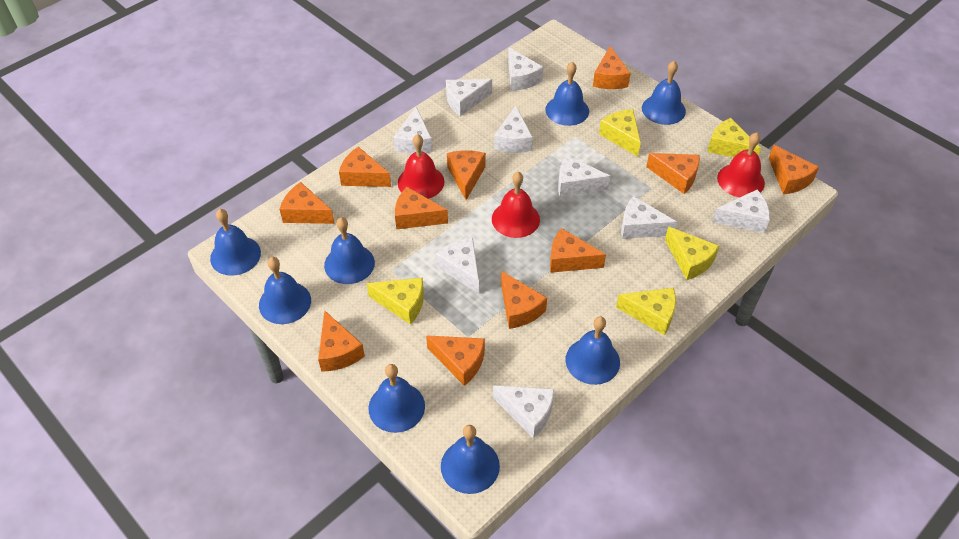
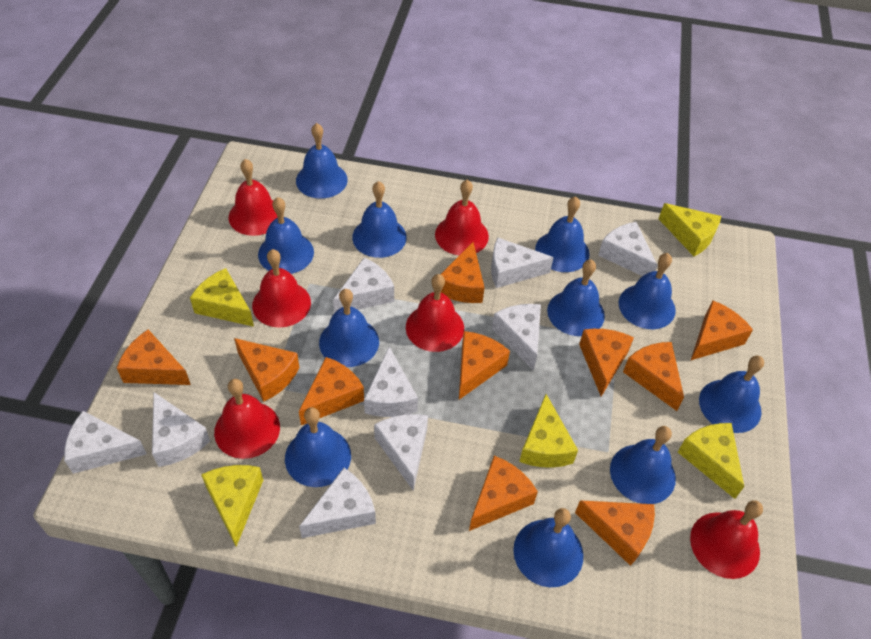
blue bell: [210,209,261,276] [259,257,311,324] [324,217,375,284] [368,364,425,433] [441,425,500,494] [546,62,589,126] [566,316,620,385] [642,61,686,125] = 8 -> [258,197,314,274] [285,407,351,487] [296,123,348,199] [319,289,379,367] [352,181,407,258] [513,508,584,587] [535,196,589,272] [547,259,605,336] [610,426,676,504] [619,253,676,329] [699,356,764,433] = 11
orange cheese: [279,182,335,224] [318,310,365,372] [339,147,391,187] [395,187,448,230] [426,335,485,386] [447,150,486,200] [501,271,547,329] [550,228,606,273] [593,46,631,89] [646,153,700,194] [769,145,819,194] = 11 -> [117,330,191,385] [234,338,299,402] [299,357,364,425] [440,242,485,303] [459,331,510,400] [469,456,538,531] [575,500,655,566] [579,329,634,396] [623,342,684,411] [690,300,753,361] = 10
red bell: [398,134,444,199] [492,172,540,238] [717,132,765,197] = 3 -> [214,379,280,459] [229,159,278,236] [252,249,311,327] [406,274,464,352] [435,180,489,255] [690,500,763,579] = 6

